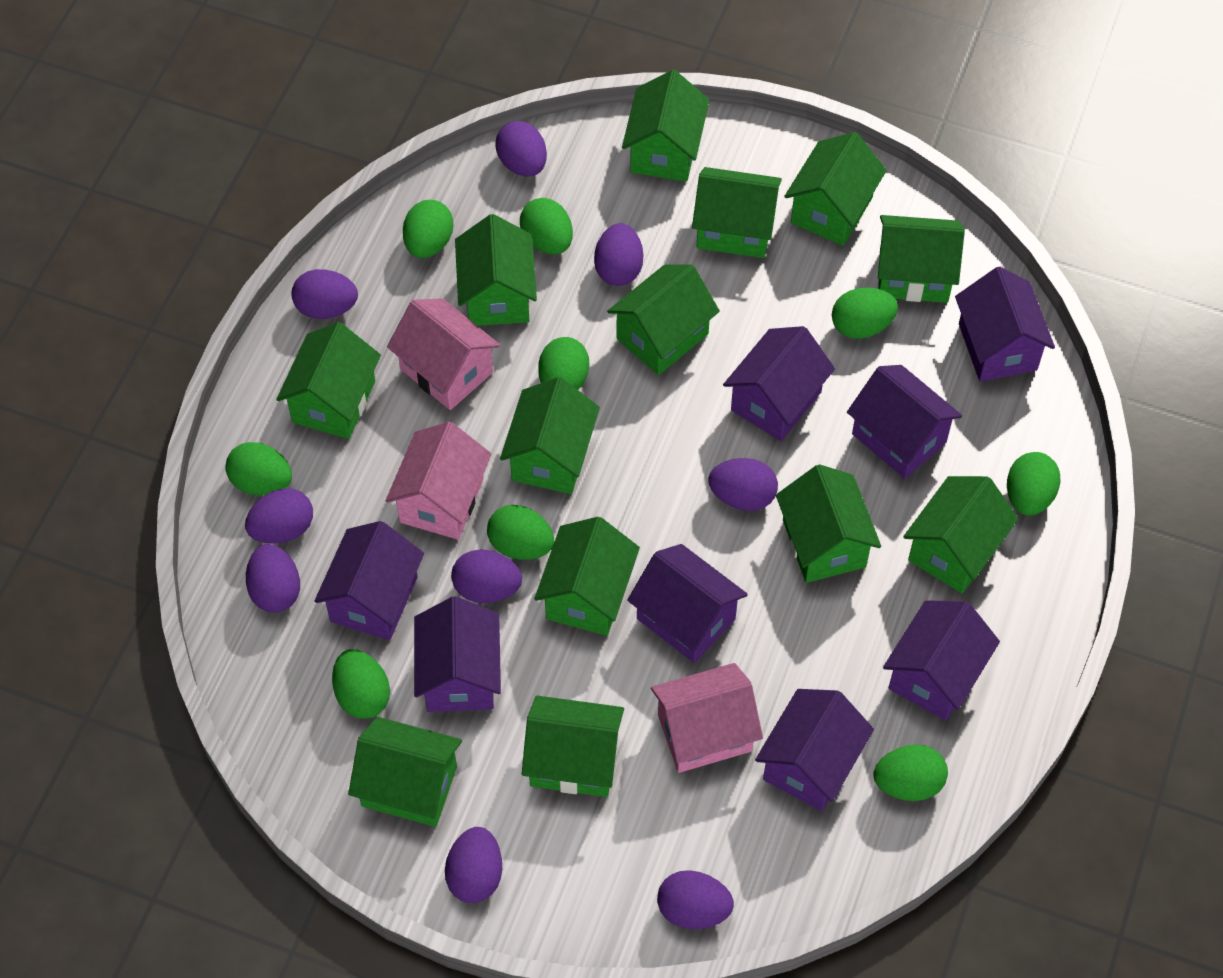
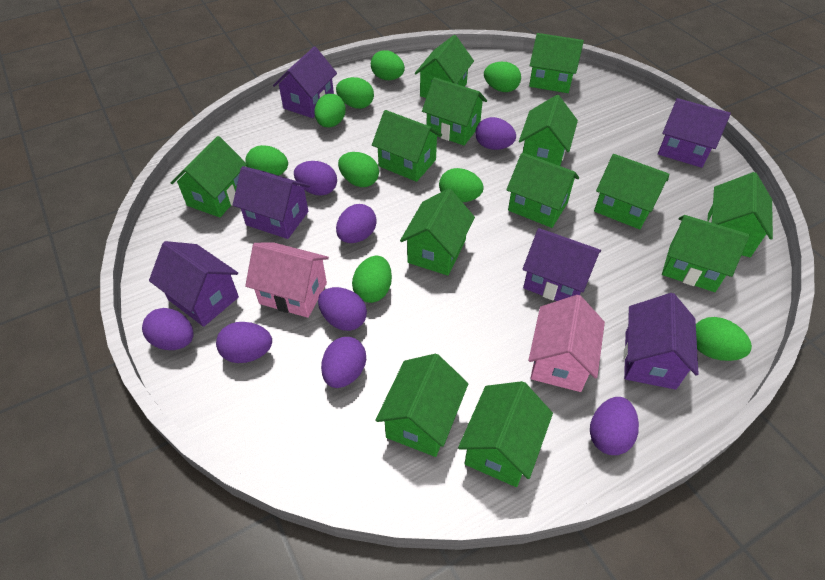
pink house: [386,422,491,540] [387,298,500,410] [651,663,763,773] = 3 -> [245,242,329,318] [529,295,605,392] = 2
purple egg: [245,488,313,544] [246,544,300,613] [291,269,358,319] [445,827,502,903] [451,550,522,603] [495,121,547,177] [594,223,643,286] [657,870,734,929] [709,458,778,511] = 9 -> [142,308,193,350] [216,322,272,363] [294,161,337,196] [318,287,367,331] [321,337,366,388] [336,204,377,243] [475,117,516,150] [590,397,639,455] = 8
purple house: [314,521,424,640] [414,596,501,712] [627,544,748,663] [723,326,835,441] [755,689,874,811] [847,365,962,479] [883,600,1000,721] [955,267,1055,382] = 8 -> [149,241,239,327] [233,166,310,239] [273,46,337,118] [522,228,601,301] [624,293,699,390] [658,98,731,168] = 6

